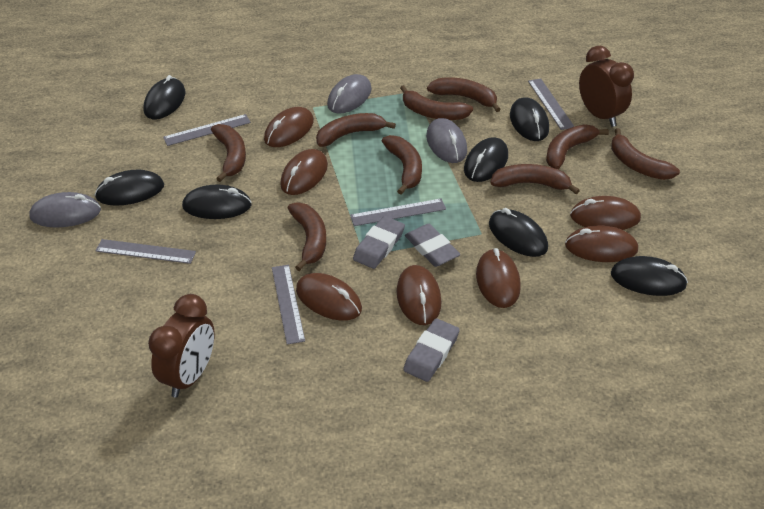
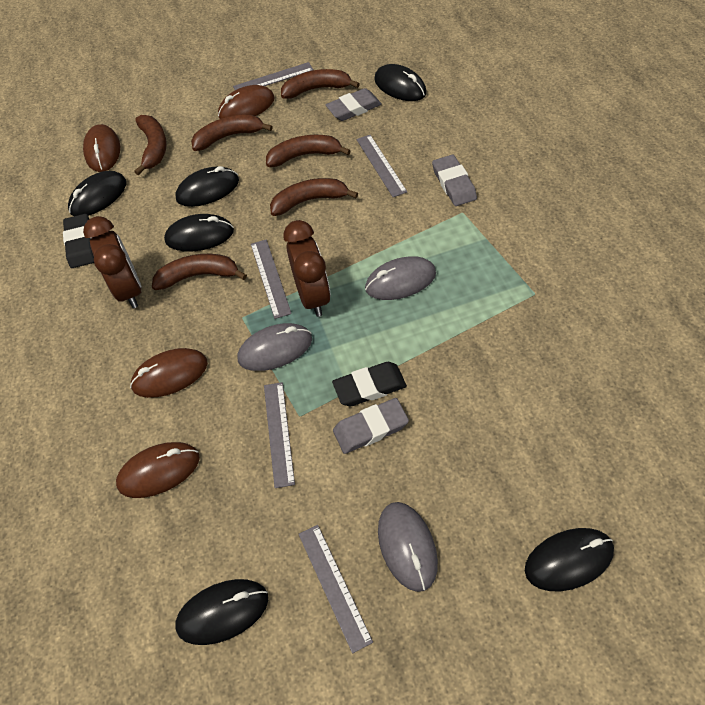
black eraser: none = 0 -> [63,214,94,268] [332,362,407,406] = 2
black mouse: [95,170,164,206] [143,75,185,120] [182,185,252,219] [464,137,508,182] [489,208,548,257] [510,97,549,141] [611,256,688,296] = 7 -> [68,171,126,216] [164,214,234,252] [175,166,239,207] [175,579,268,645] [374,64,427,101] [525,528,614,591] = 6
brown banana: [211,124,246,182] [288,202,326,271] [316,113,396,147] [382,135,422,195] [400,85,473,120] [427,77,501,112] [490,164,580,194] [546,124,609,169] [611,128,680,180] = 9 -> [134,115,167,175] [152,254,247,290] [191,115,273,151] [266,135,351,167] [270,178,358,216] [281,69,360,99] = 6
brown mouse: [264,107,314,147] [280,149,328,195] [296,273,362,321] [397,265,442,325] [476,248,521,308] [565,225,638,262] [570,196,641,230] = 7 -> [83,124,120,172] [116,442,200,498] [130,348,208,398] [218,85,275,119] = 4

